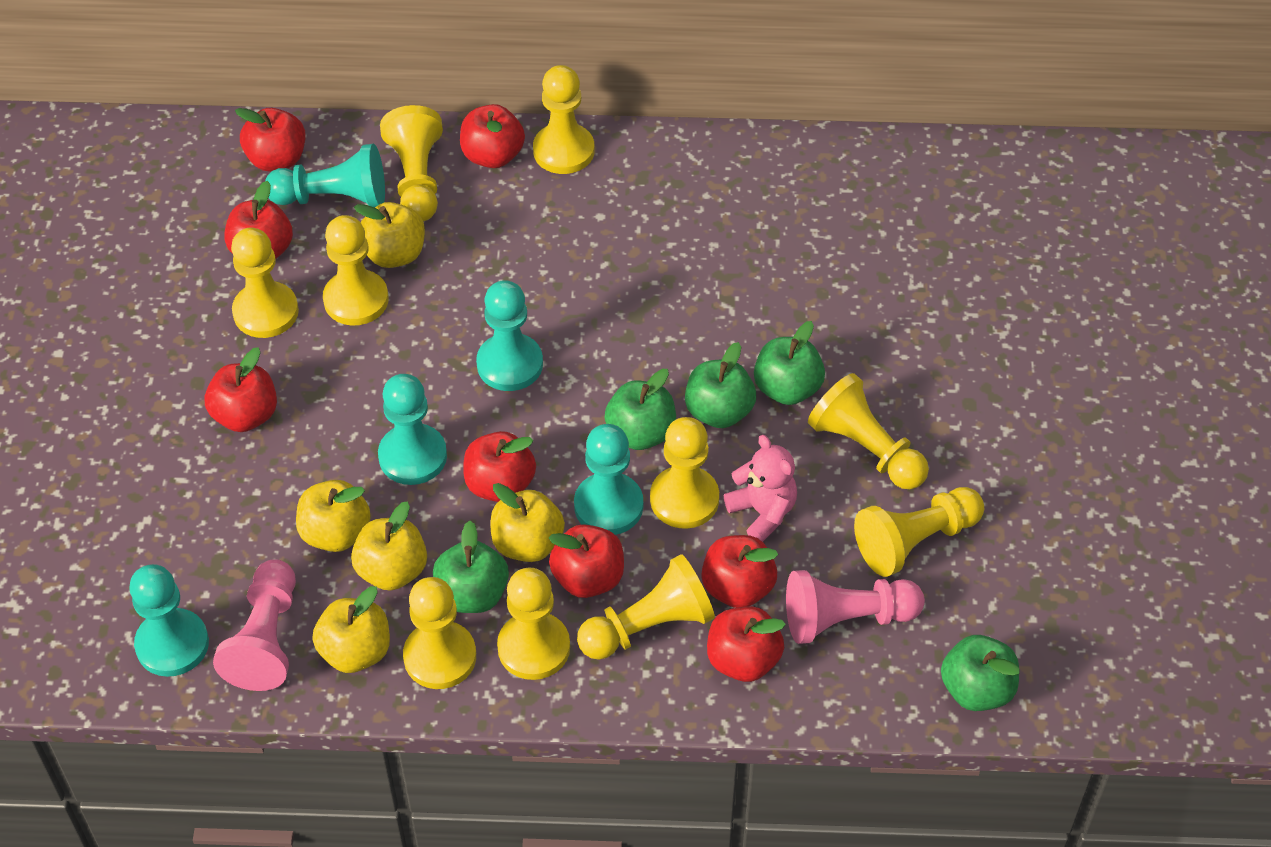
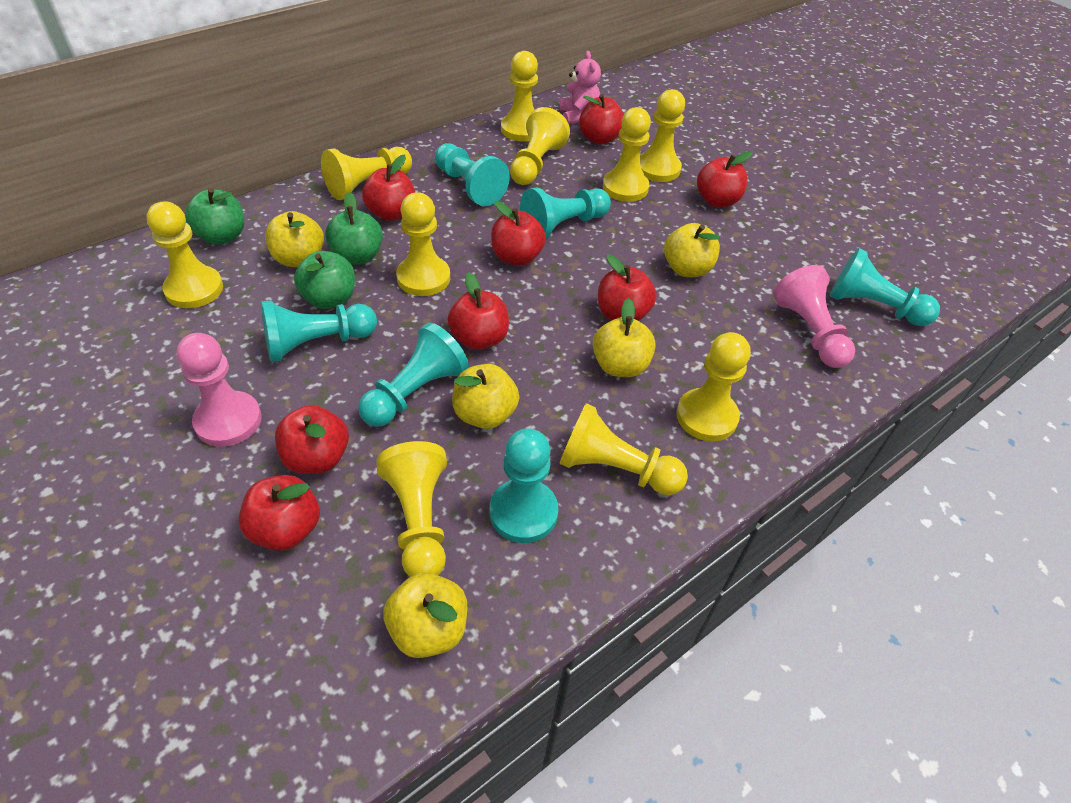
green apple: [433,521,509,613] [605,369,676,450] [685,342,756,428] [754,321,825,405] [941,635,1020,711] = 5 -> [185,188,244,245] [294,251,355,309] [325,192,383,265] = 3
turquoise pawn: [129,564,209,677] [265,144,385,208] [378,374,447,485] [476,280,543,391] [574,424,643,535] = 5 -> [261,300,377,362] [358,323,469,427] [435,143,510,206] [490,429,558,543] [520,188,611,238] [830,248,940,326] = 6

